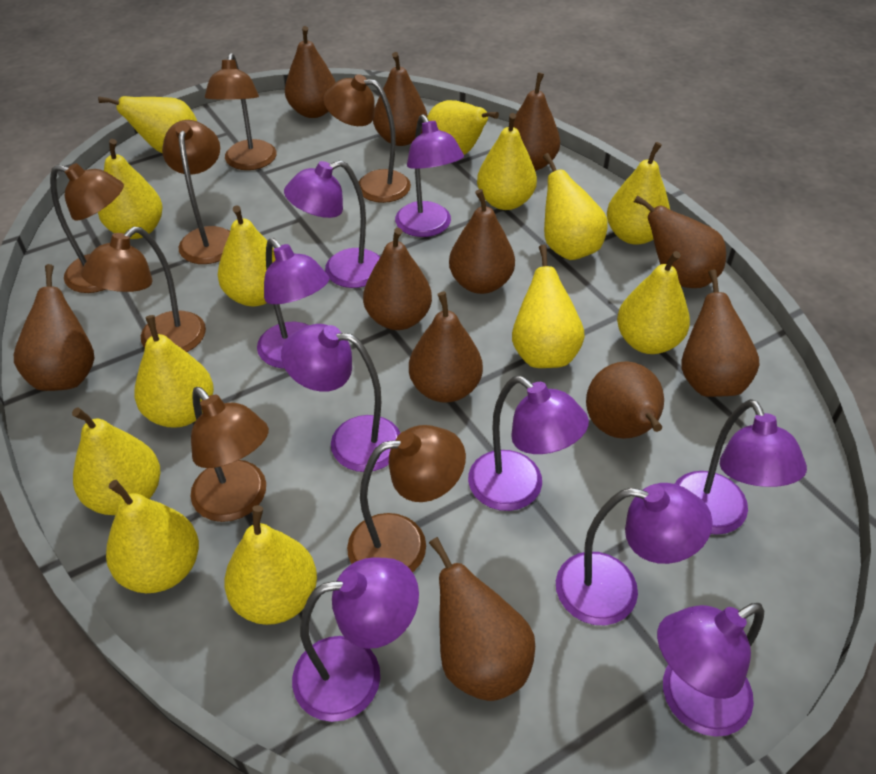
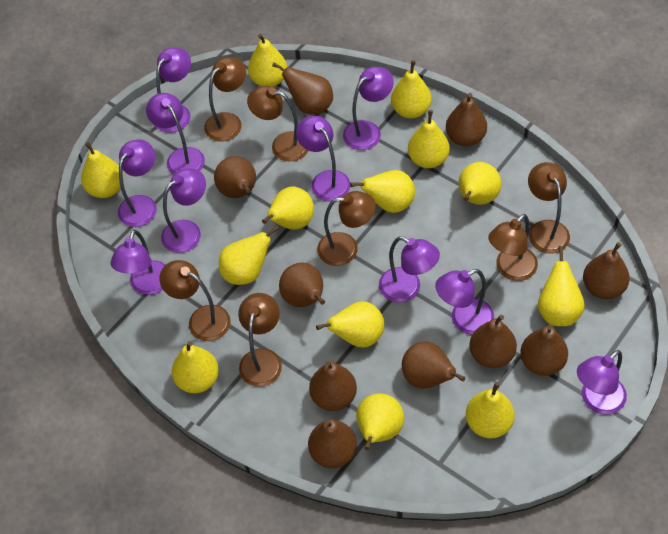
brown pear: [14,264,94,391] [285,26,336,118] [363,227,432,330] [373,52,427,146] [409,292,483,403] [429,537,535,701] [449,189,515,294] [513,72,560,171] [586,361,664,439] [634,195,726,288] [681,269,760,397] = 11 -> [214,156,256,198] [272,62,333,114] [279,263,325,307] [308,419,357,468] [309,361,357,411] [402,341,465,389] [446,93,487,146] [469,315,517,368] [520,325,568,376] [583,242,630,299] = 10
purple lamp: [257,238,329,369] [281,324,400,472] [284,160,380,288] [292,557,419,722] [395,114,464,237] [468,376,589,511] [556,483,713,625] [657,603,764,737] [674,399,807,535] = 9 -> [111,230,165,295] [118,139,157,227] [146,93,205,175] [156,48,191,133] [161,168,206,253] [296,116,350,201] [343,67,394,150] [379,236,440,303] [435,269,494,335] [577,350,627,415] = 10

